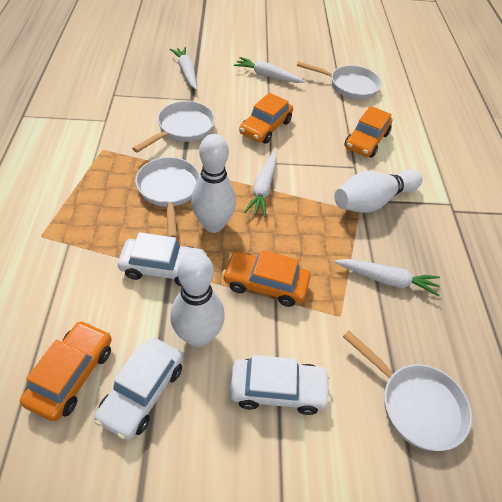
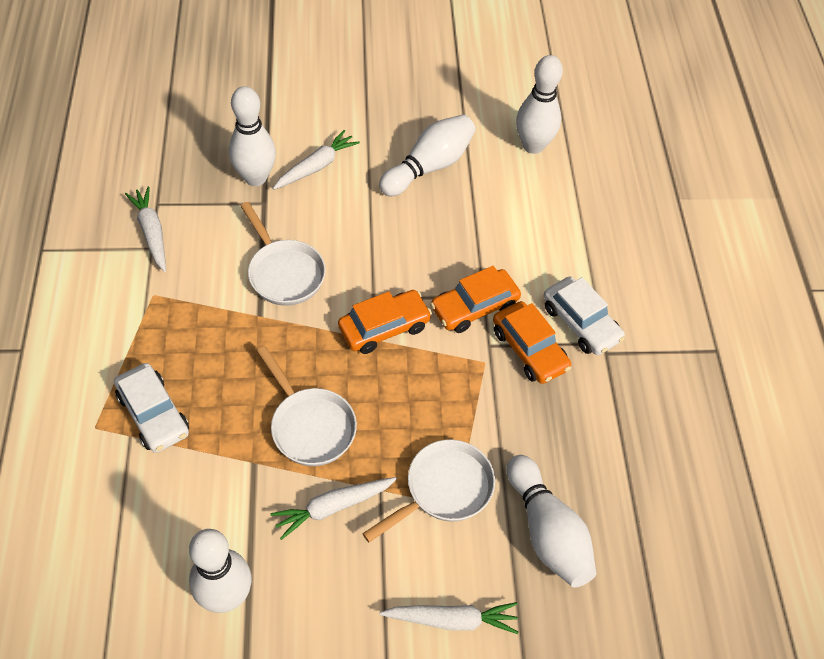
orange car: [20,320,112,421] [222,250,311,307] [239,93,293,144] [345,106,392,158] = 4 -> [338,290,432,354] [430,266,521,333] [493,301,571,384] = 3
white bowling pin: [170,252,225,347] [191,134,236,233] [334,169,422,213] = 3 -> [189,529,252,613] [229,86,276,186] [379,114,476,196] [506,455,597,587] [516,55,563,154] = 5
white car: [95,337,183,440] [118,232,207,287] [230,355,331,415] = 3 -> [114,363,189,453] [543,276,625,355] = 2
white pan: [132,101,215,153] [135,157,200,238] [297,61,382,100] [343,330,472,451] = 4 -> [241,202,326,306] [257,346,357,466] [362,439,495,542] = 3

